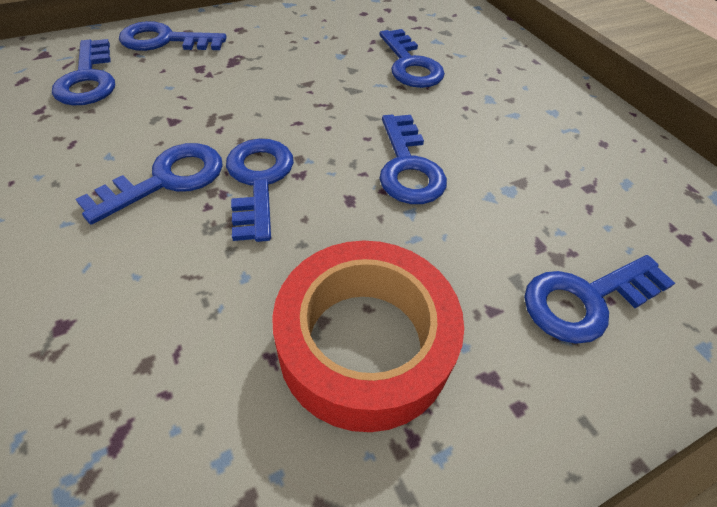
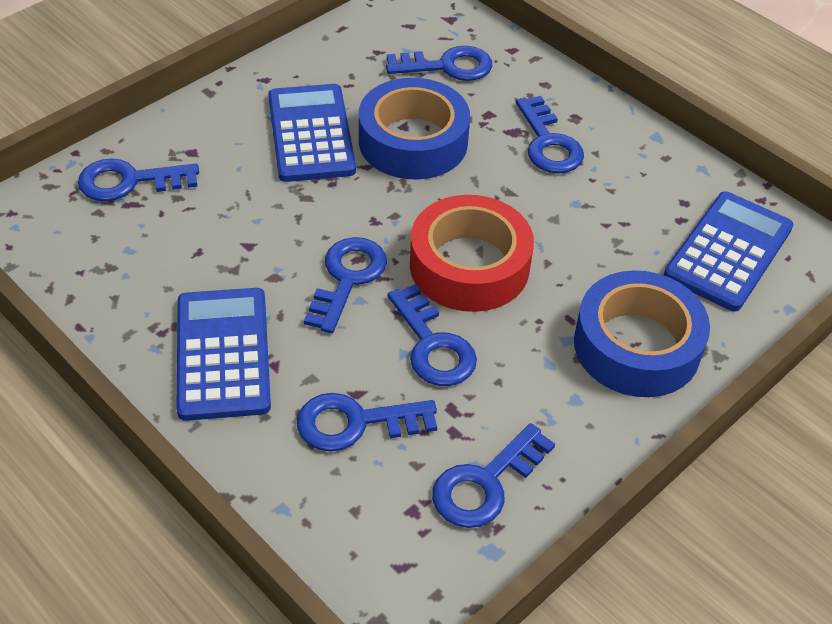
blue calculator: none = 0 -> [176,288,271,421] [268,84,356,182] [664,191,794,312] = 3
blue tape: none = 0 -> [359,78,470,179] [574,270,710,397] = 2

